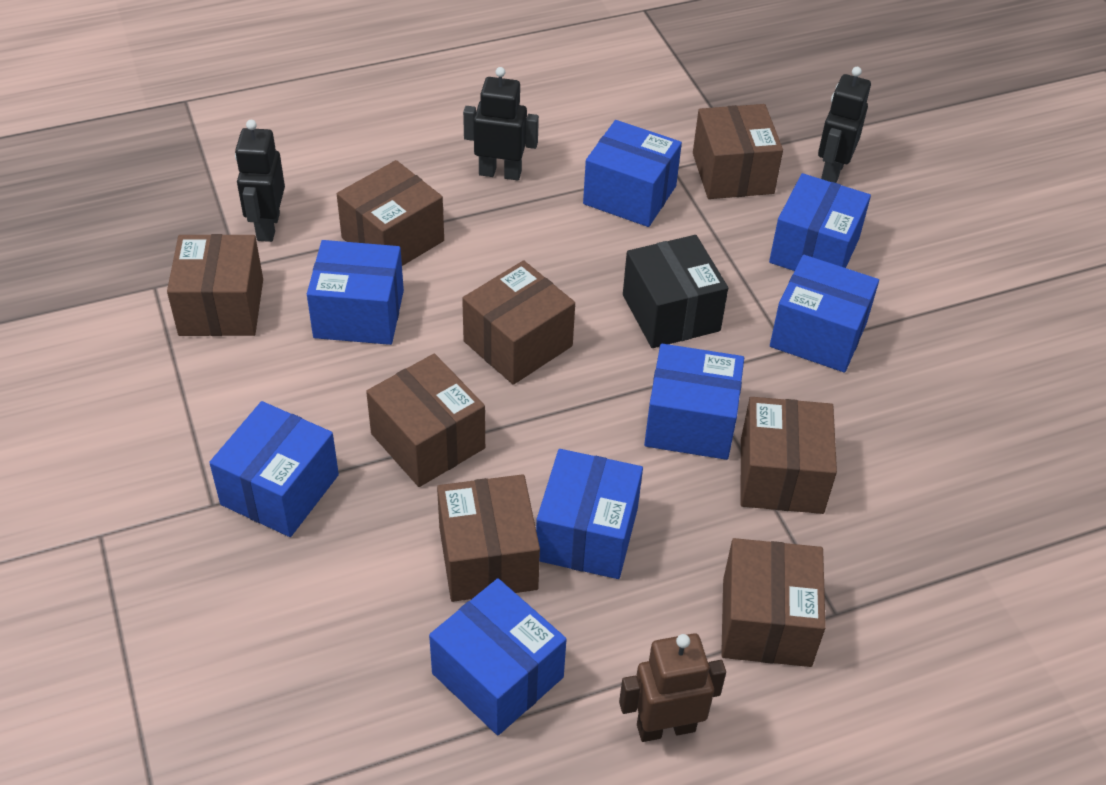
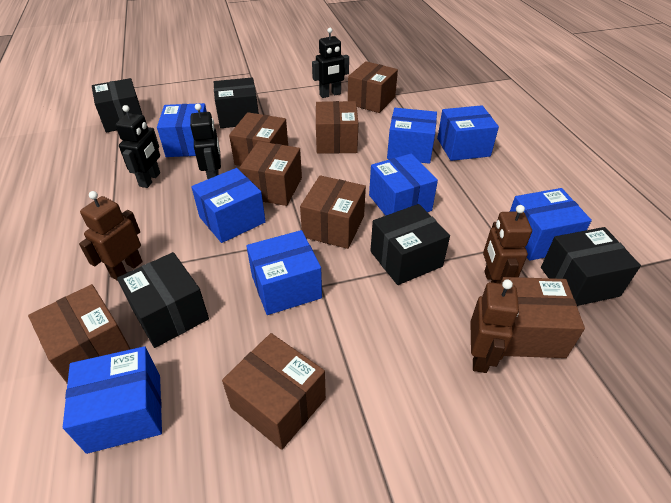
black box: [623,235,728,348] = 1 -> [92,78,142,133] [117,252,209,348] [214,78,259,128] [370,204,450,285] [541,227,641,306] = 5
brown robot: [619,633,726,742] = 1 -> [79,191,143,281] [470,279,519,373] [483,205,532,283] = 3

